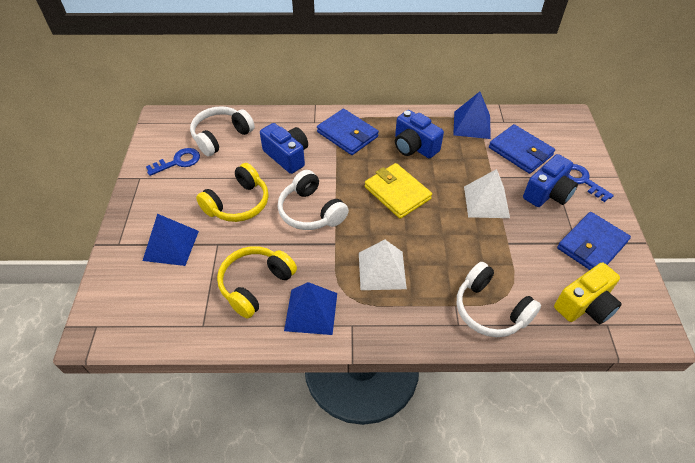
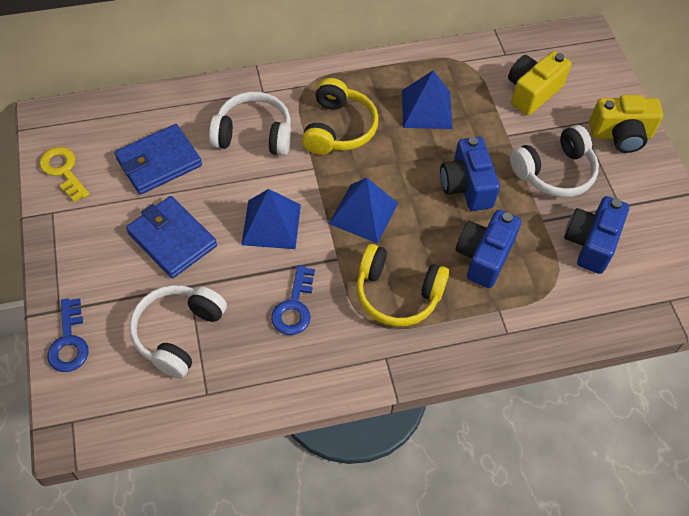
blue wallet: [317,109,379,155] [489,124,555,174] [557,212,631,270] = 3 -> [115,124,202,195] [126,196,217,278] = 2
white pyramid: [359,240,407,290] [464,169,510,218] = 2 -> none = 0
yellow camera: [554,263,622,324] = 1 -> [508,51,572,115] [589,95,663,153] = 2
yellow key: none = 0 -> [39,147,89,202] = 1
yellow wallet: [365,163,432,219] = 1 -> none = 0

